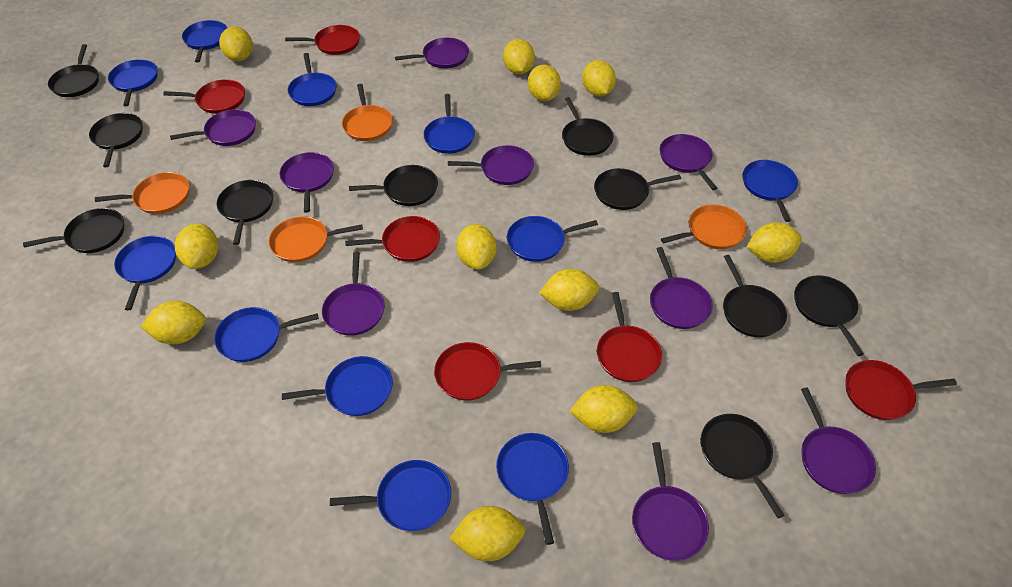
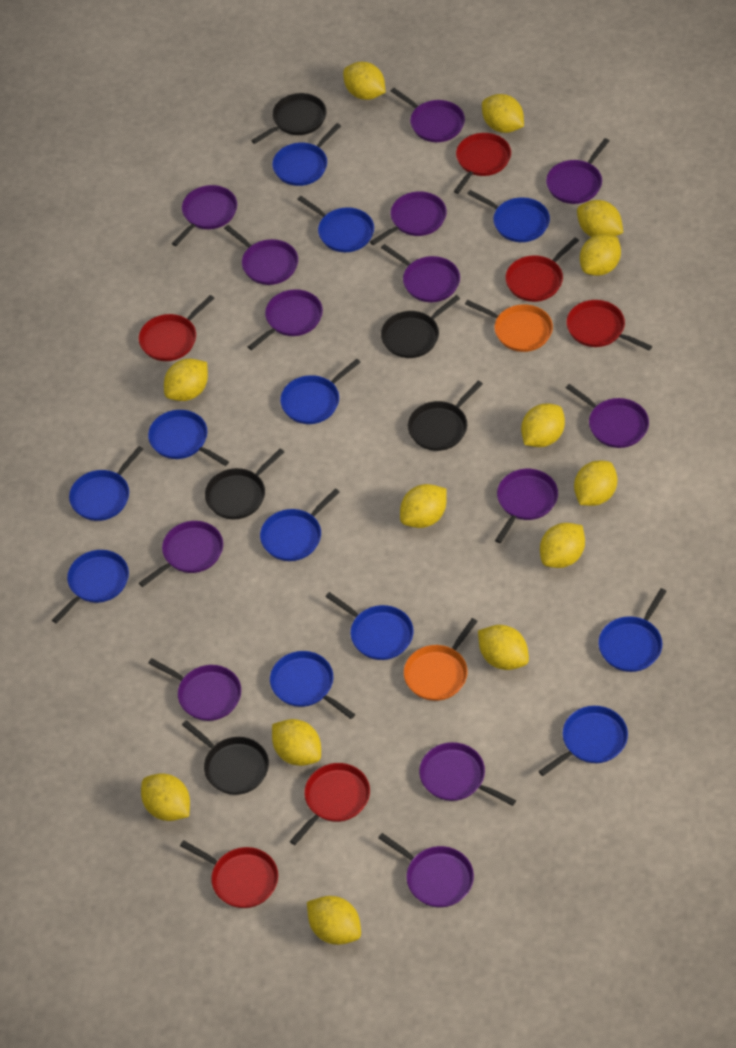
black pan: [23,208,124,253] [48,44,99,97] [89,113,143,167] [217,180,273,245] [349,165,438,206] [562,97,614,156] [594,168,681,210] [701,414,785,518] [723,255,787,337] [795,275,864,356] = 10 -> [182,720,269,795] [205,448,284,519] [251,93,327,144] [381,295,460,358] [408,380,483,451] = 5
blue pan: [108,59,158,106] [114,236,176,310] [182,20,228,63] [214,307,319,362] [282,356,393,416] [288,53,337,106] [330,460,451,531] [423,94,475,154] [496,433,569,545] [507,216,598,262] [743,160,798,222] = 11 -> [52,550,129,624] [69,446,143,521] [148,410,229,466] [260,488,340,561] [270,651,355,719] [272,123,341,186] [280,359,361,424] [297,196,374,252] [325,592,414,660] [467,190,550,242] [539,706,628,776] [598,588,667,672] = 12
orange pan: [95,172,189,214] [268,216,363,262] [342,84,393,141] [661,204,747,249] = 4 -> [404,618,478,701] [465,300,553,352] = 2
purple pan: [170,109,256,146] [280,152,334,213] [322,252,385,336] [395,37,469,69] [448,145,534,185] [632,442,709,561] [650,247,713,329] [660,134,717,190] [801,388,876,494] = 9 -> [139,521,223,587] [148,658,241,721] [172,185,237,246] [224,225,298,285] [248,289,323,350] [370,191,447,245] [378,833,474,908] [381,244,460,302] [391,88,465,142] [419,742,516,806] [495,469,558,543] [546,138,609,204] [566,384,649,448] = 13
yellow lemon: [141,301,206,344] [175,223,218,269] [219,26,253,61] [449,506,526,561] [456,224,496,270] [503,39,535,74] [528,65,561,101] [539,269,599,311] [570,385,638,433] [582,60,616,96] [747,222,802,263] = 11 -> [141,773,190,821] [164,359,208,401] [272,719,321,766] [307,896,361,945] [343,62,386,100] [400,484,447,528] [478,625,529,670] [482,94,524,133] [521,403,565,447] [540,523,585,568] [574,460,617,506] [577,200,623,237] [580,234,621,276] = 13

